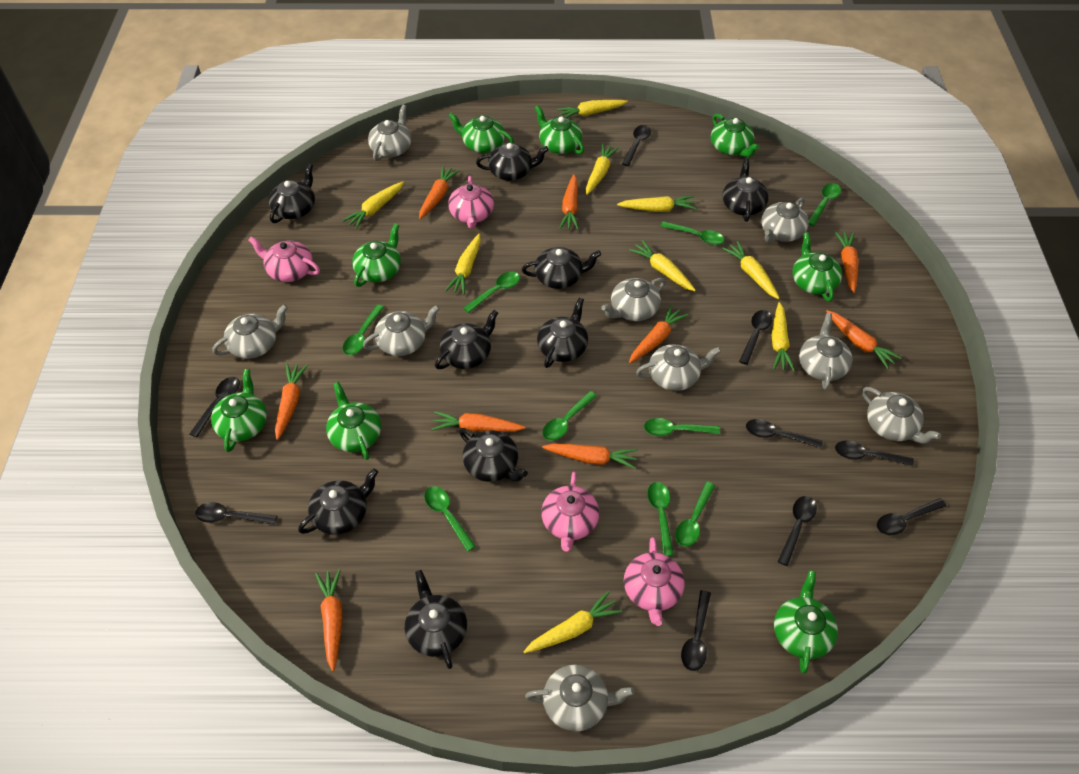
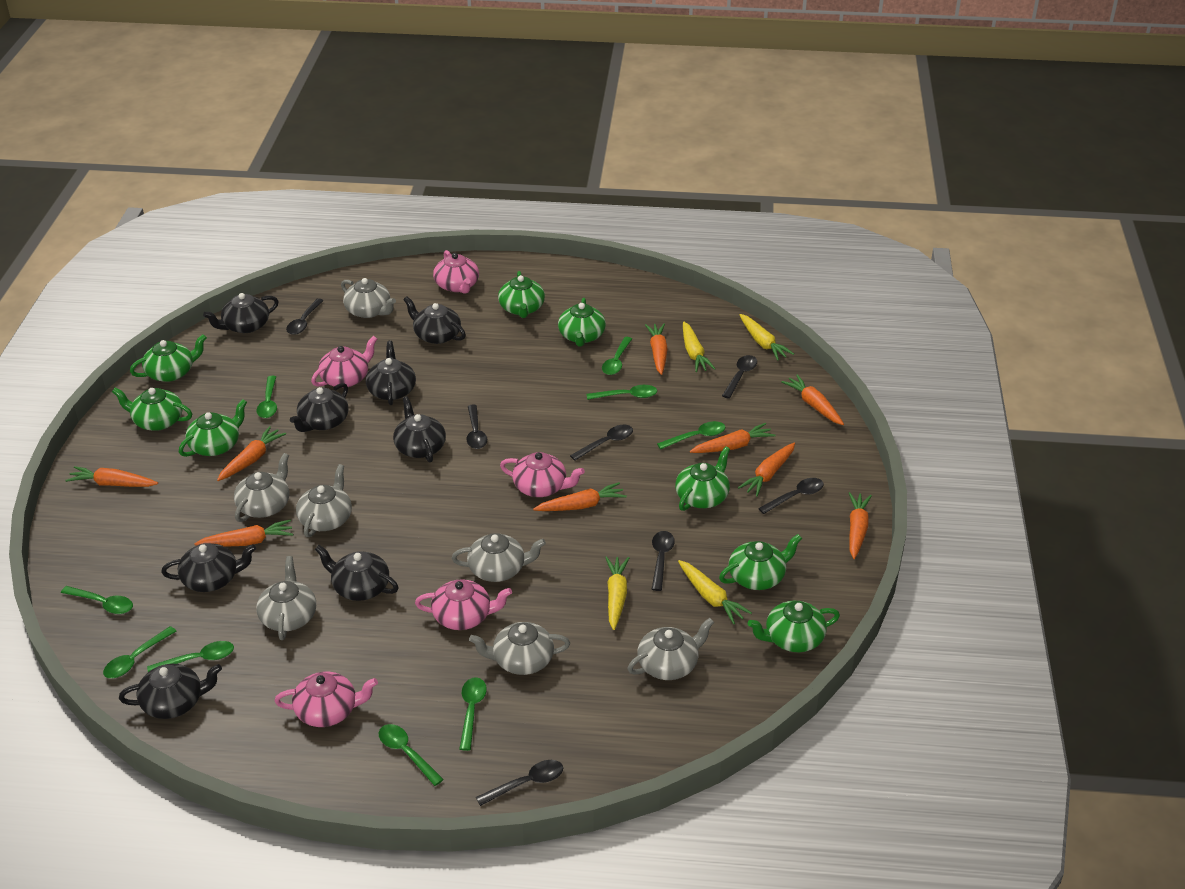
black spoon: [190,377,240,438] [195,502,277,525] [622,125,651,166] [681,590,711,671] [739,310,772,365] [746,419,823,448] [778,496,817,566] [835,441,914,466] [877,498,946,536] = 9 -> [286,298,324,335] [467,404,487,449] [476,760,563,806] [570,425,633,461] [652,531,675,591] [722,355,757,399] [758,478,824,514] = 7
black teapot: [268,164,315,223] [298,469,378,535] [405,570,467,669] [435,310,498,369] [459,428,528,482] [476,143,549,181] [522,247,601,289] [537,298,588,368] [722,158,769,222] = 9 -> [119,664,222,719] [161,543,256,592] [203,293,279,333] [290,383,349,432] [315,545,399,601] [366,341,416,405] [393,396,446,462] [403,296,466,344] = 8
grey teapot: [212,304,288,359] [363,305,440,356] [368,105,412,161] [525,665,634,732] [601,278,666,321] [636,344,721,391] [761,198,809,243] [799,313,852,390] [862,387,941,444] = 9 -> [234,453,289,522] [256,556,316,640] [296,464,352,537] [341,278,396,318] [452,533,546,582] [469,622,570,675] [628,618,714,680] = 7
pink teapot: [248,236,320,282] [448,176,494,229] [541,472,599,552] [624,537,685,626] = 4 -> [274,672,378,727] [311,336,377,388] [415,579,512,630] [433,250,479,294] [500,452,585,497] = 5
yellow carrot: [342,181,404,229] [445,234,481,295] [523,591,622,653] [557,100,628,118] [586,143,619,195] [617,195,696,212] [629,240,696,291] [722,241,779,299] [772,302,795,372] = 9 -> [605,556,629,630] [678,560,752,624] [683,321,715,372] [739,314,794,361] = 4

